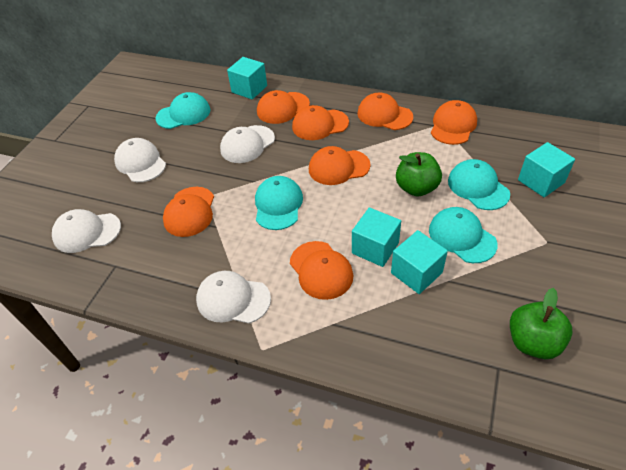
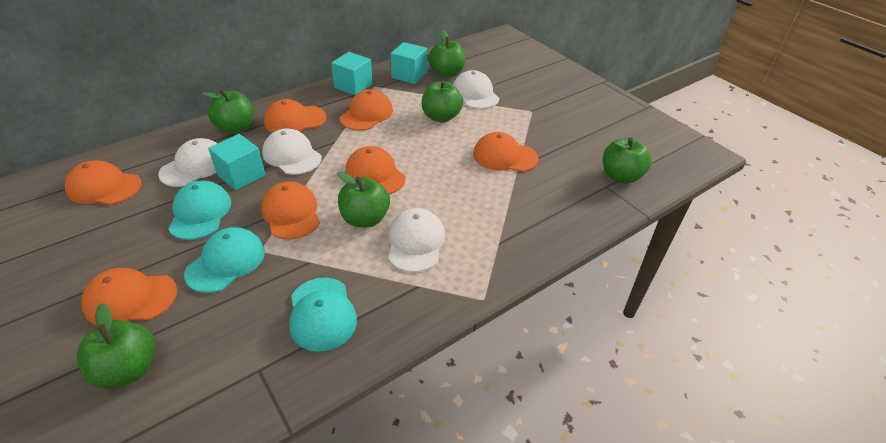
green apple: [396,152,442,197] [510,288,572,359] = 2 -> [77,303,155,389] [202,89,254,134] [337,171,390,227] [422,80,463,122] [428,30,465,78] [603,138,652,184] = 6
turquoise cap: [156,92,211,129] [255,176,303,230] [429,207,498,263] [448,159,510,210] = 4 -> [168,180,231,240] [184,227,265,293] [289,278,357,352] = 3
turquoise cube: [227,57,267,99] [352,207,401,267] [391,230,448,294] [518,142,575,197] = 4 -> [208,134,266,191] [331,52,373,95] [390,42,427,84] = 3

